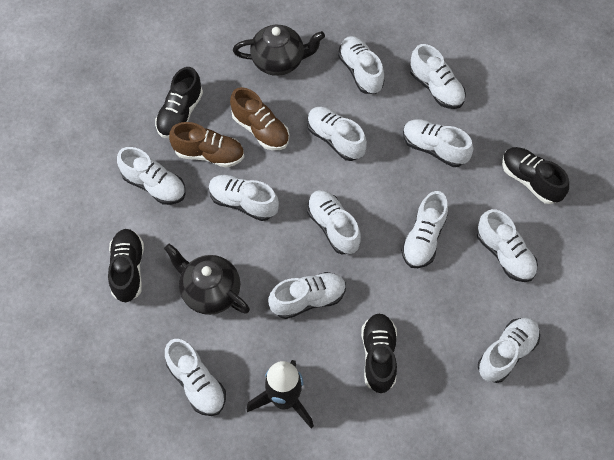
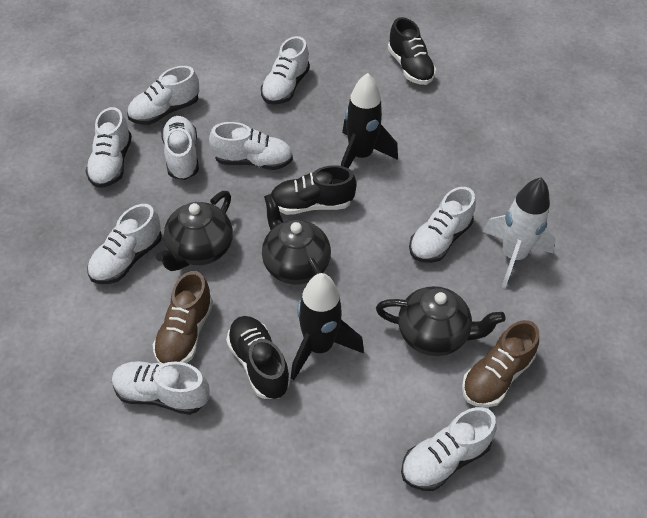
black rocket: [247,360,314,428] = 1 -> [291,273,364,380] [341,73,398,168] = 2
black shoe: [108,229,144,302] [155,67,203,138] [361,314,397,393] [502,147,569,204] = 4 -> [226,316,290,399] [272,165,357,215] [388,17,436,85] = 3
black teapot: [164,244,250,315] [233,25,325,76] = 2 -> [156,191,233,271] [262,193,331,285] [376,286,505,356] = 3
white rocket: none = 0 -> [483,177,556,288] = 1
white shoe: [117,147,185,205] [165,339,226,416] [209,175,279,221] [268,272,346,319] [307,107,367,161] [307,190,361,254] [338,36,384,94] [401,191,448,268] [403,119,473,167] [410,44,466,109] [477,209,538,282] [478,318,540,383] = 12 -> [86,107,132,188] [87,204,162,284] [112,361,210,415] [127,66,199,125] [161,116,199,180] [209,122,293,170] [261,36,310,105] [401,407,497,491] [409,187,476,263] = 9

